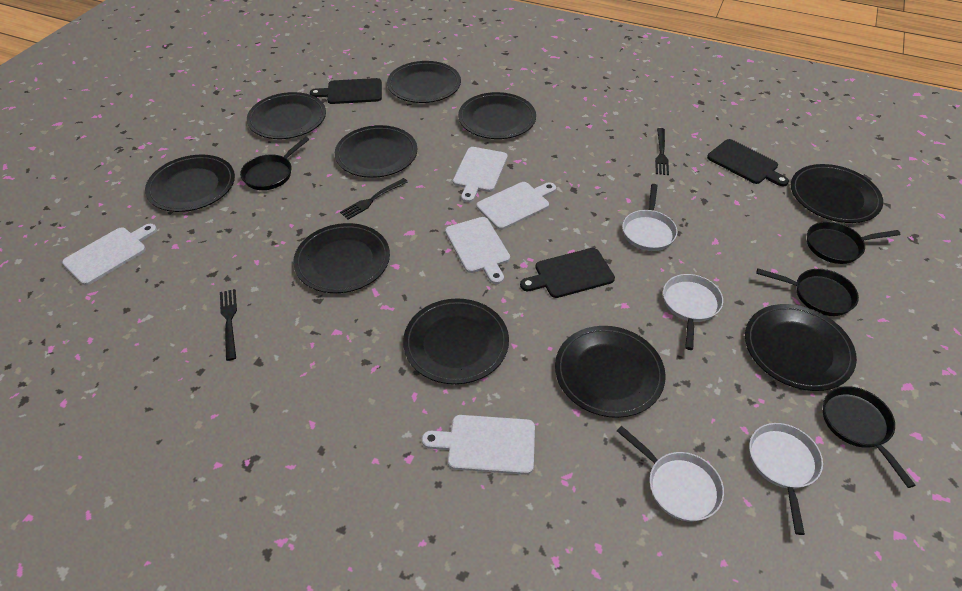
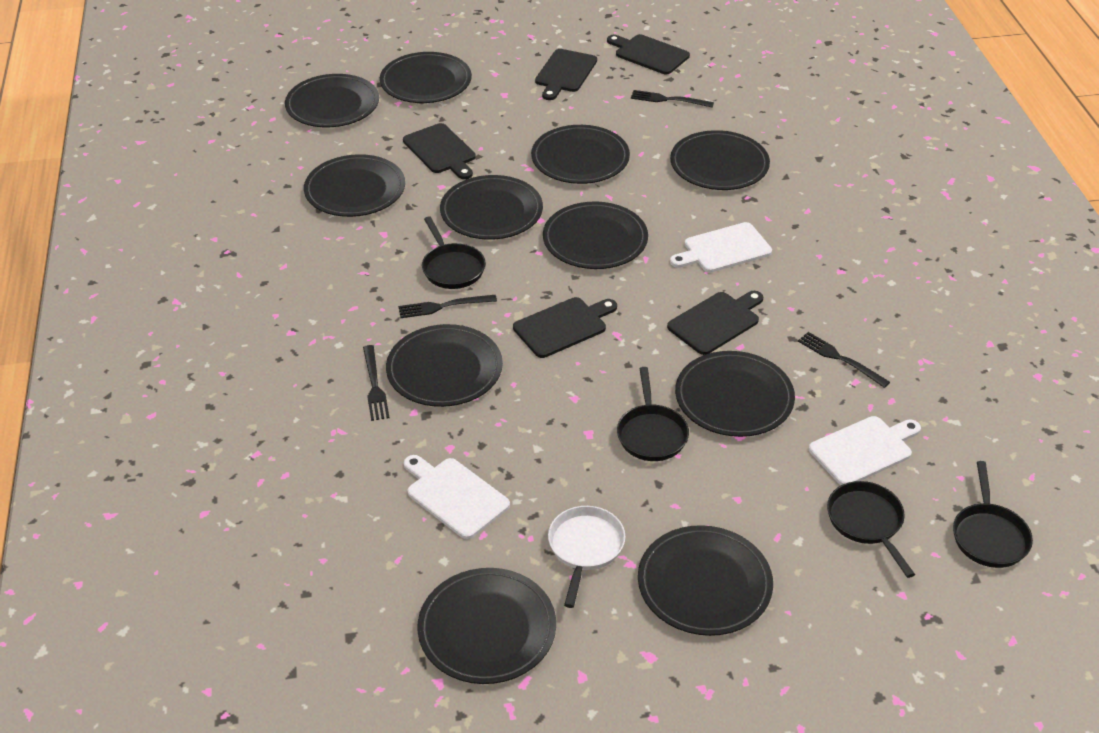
black cutting board: [310,78,382,104] [520,248,615,298] [707,139,789,186] = 3 -> [403,123,476,179] [513,297,617,358] [535,49,597,100] [607,34,690,74] [667,291,763,355] = 5
black fork: [220,289,237,361] [340,178,408,220] [655,128,669,175] = 3 -> [363,345,389,421] [398,295,497,318] [631,90,714,108] [798,332,890,388] = 4
black plate: [145,155,235,212] [247,92,326,139] [293,223,390,293] [335,125,417,178] [387,61,461,103] [403,298,509,384] [458,92,536,139] [555,326,666,418] [745,304,857,391] [791,164,883,223] = 10 -> [285,74,379,127] [304,154,405,217] [380,52,472,103] [386,324,503,407] [417,568,556,684] [440,175,543,240] [531,125,630,184] [543,202,648,269] [638,525,773,636] [670,130,770,190] [675,351,795,437] = 11
white cutting board: [62,224,157,285] [422,415,535,475] [445,217,510,284] [453,147,507,203] [476,182,556,230] = 5 -> [404,455,510,539] [670,222,772,272] [809,416,921,485] = 3
white pan: [617,426,724,522] [622,184,678,251] [663,274,723,350] [749,423,823,535] = 4 -> [548,506,626,608] = 1

